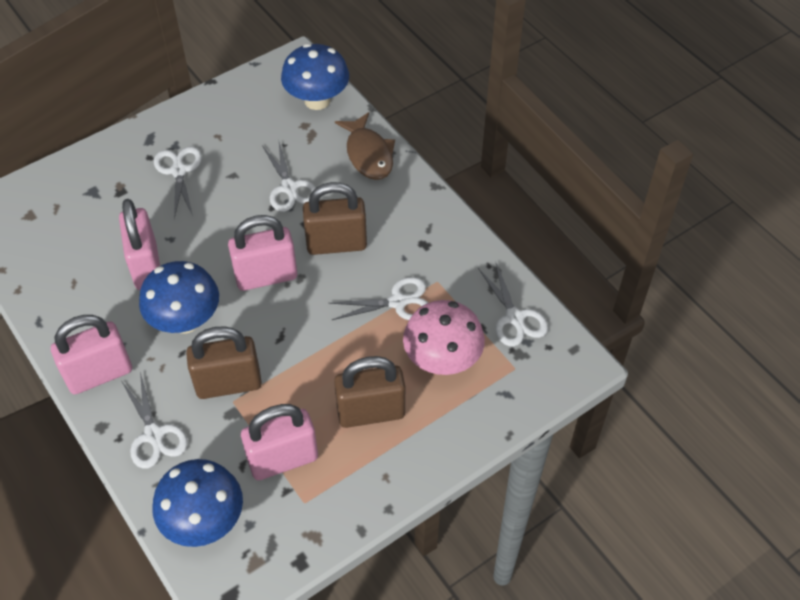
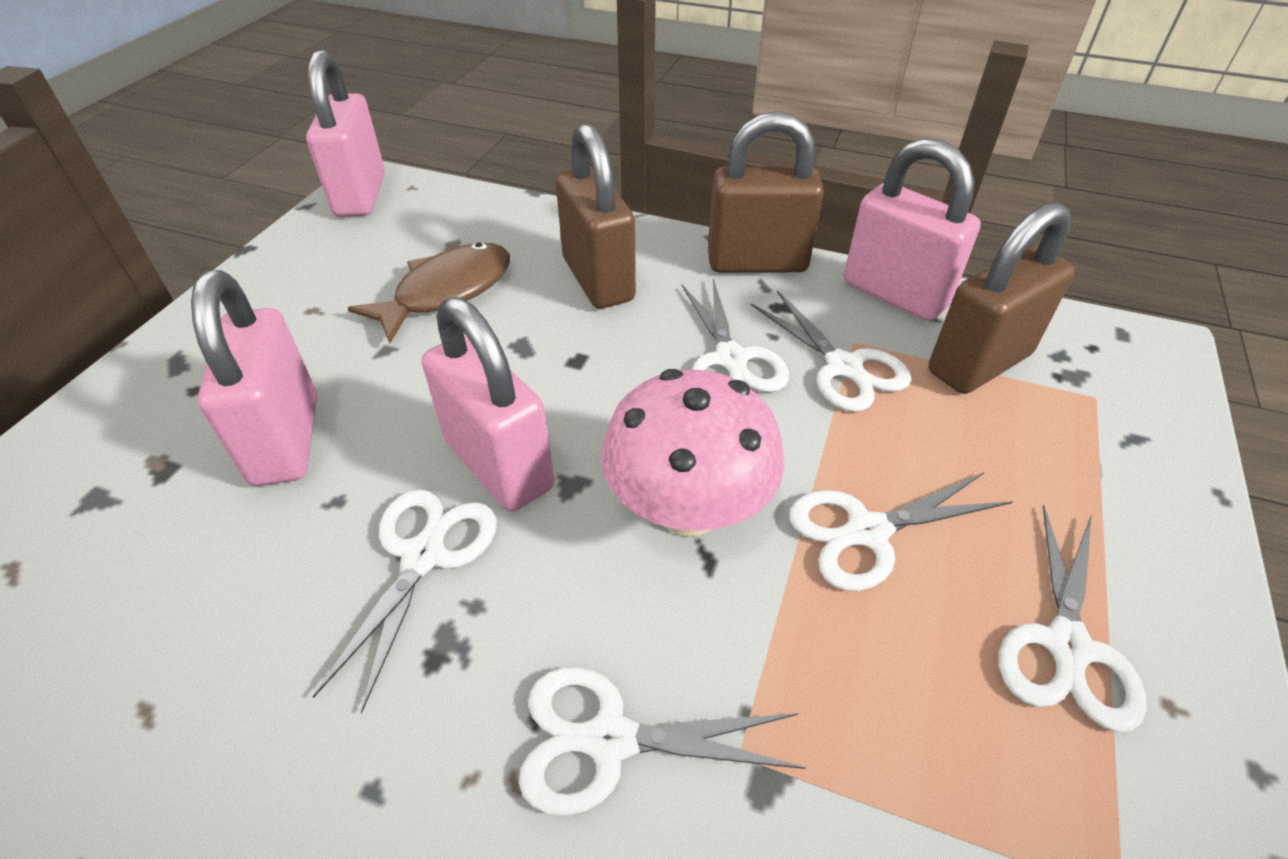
blue mushroom: [139,261,219,334] [152,459,243,547] [281,43,349,110] = 3 -> none = 0
white scissors: [121,372,188,469] [154,146,202,219] [262,142,316,212] [328,277,428,320] [478,263,548,347] = 5 -> [313,489,497,713] [519,667,805,816] [682,279,789,392] [751,290,912,412] [789,472,1013,591] [999,505,1147,732] = 6

